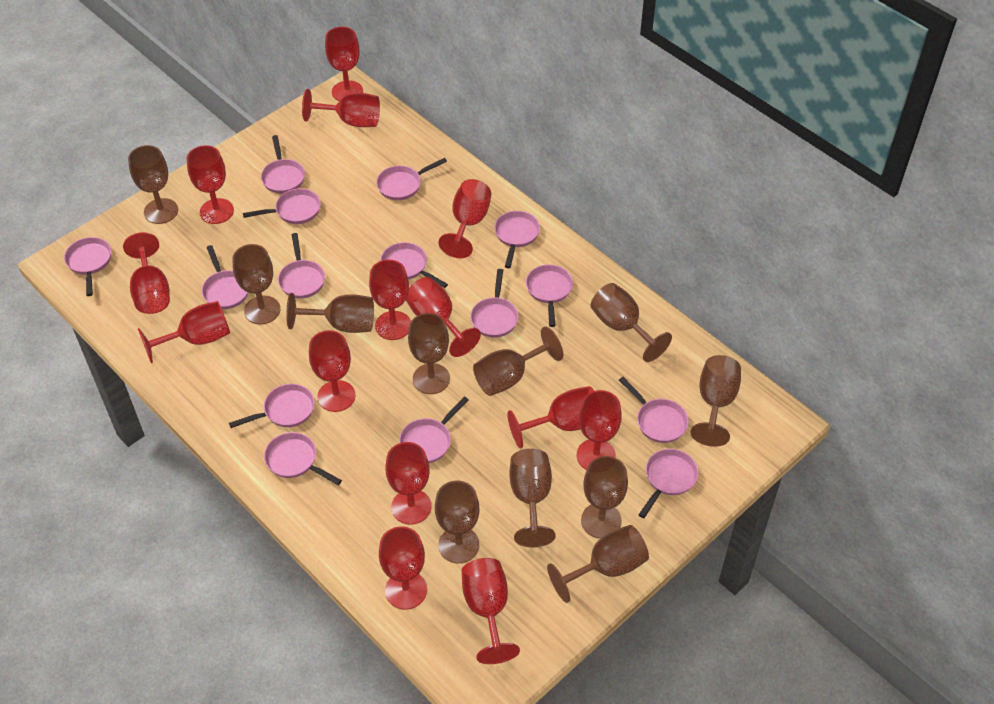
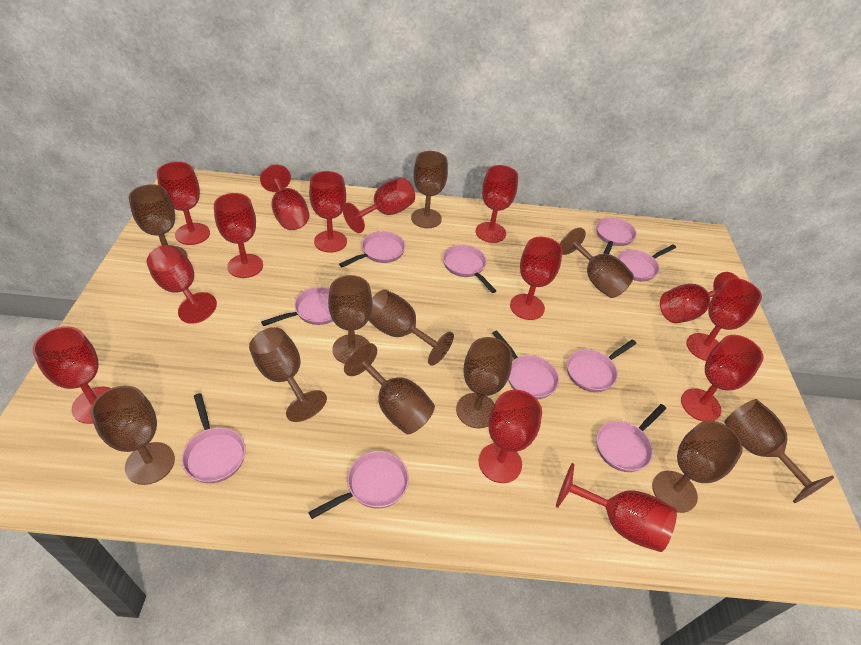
pink pan: [64,237,111,296] [202,245,248,309] [229,384,315,428] [243,188,321,224] [261,135,305,194] [264,432,342,485] [278,233,325,299] [376,158,447,200] [380,242,448,288] [399,396,469,463] [470,269,519,338] [494,211,540,268] [526,264,573,327] [619,377,689,443] [638,449,698,518] = 15 -> [182,393,246,483] [261,287,333,326] [308,451,409,519] [339,231,405,267] [443,245,496,293] [492,330,559,399] [567,339,637,392] [596,217,637,254] [597,404,666,472] [617,244,676,281] = 10

